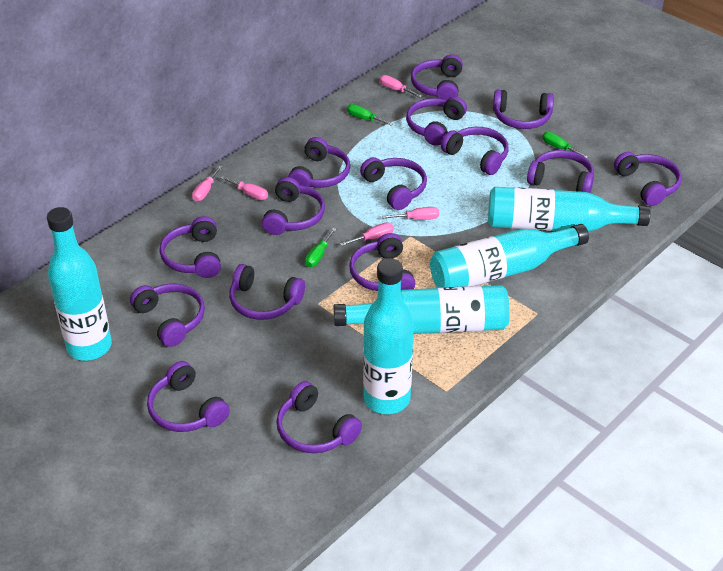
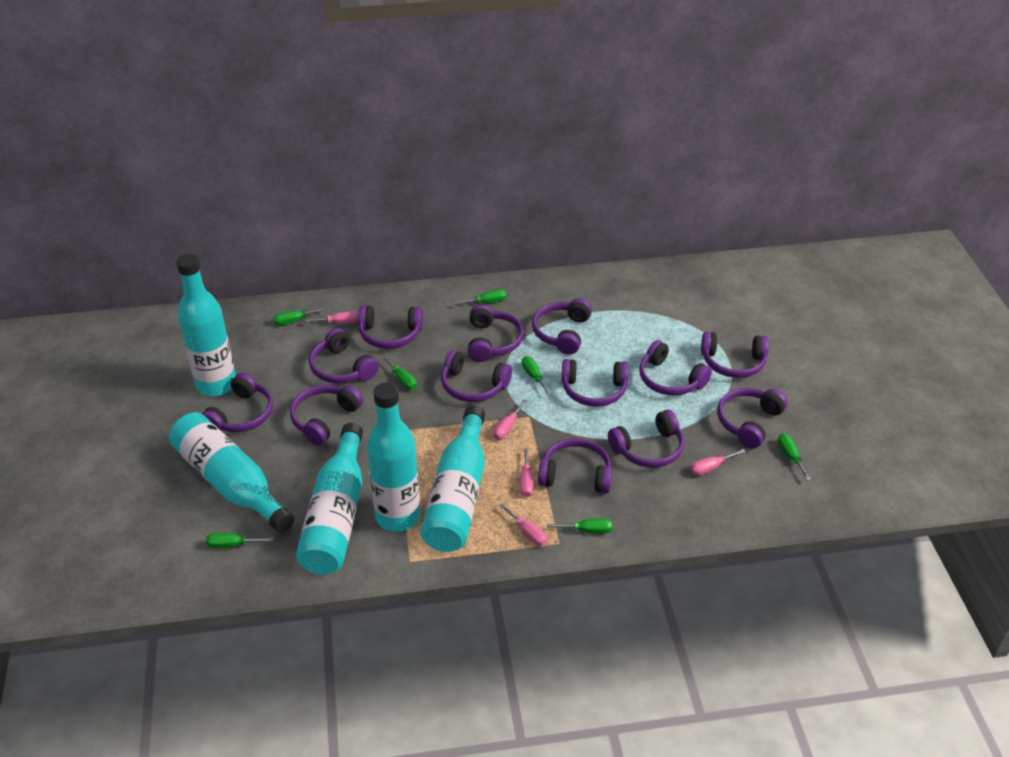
green screwdriver: [305,228,336,267] [347,104,393,126] [542,132,588,158] = 3 -> [206,533,273,548] [274,307,328,325] [381,355,417,390] [454,289,507,305] [522,356,551,395] [547,518,612,533] [778,433,811,481] = 7
purple headphones: [130,283,205,347] [147,361,230,432] [160,216,221,278] [229,264,305,320] [262,177,325,235] [276,381,362,453] [288,137,350,188] [349,233,415,291] [360,157,427,210] [406,96,467,146] [411,54,463,100] [441,127,509,175] [493,89,554,129] [527,150,594,193] [614,152,682,206] = 15 -> [202,373,273,432] [290,385,363,445] [309,328,379,383] [358,305,423,349] [441,350,512,402] [468,304,524,362] [532,298,592,355] [538,438,612,493] [561,359,629,407] [608,410,684,468] [639,340,712,396] [701,332,769,378] [717,388,788,448] = 13

